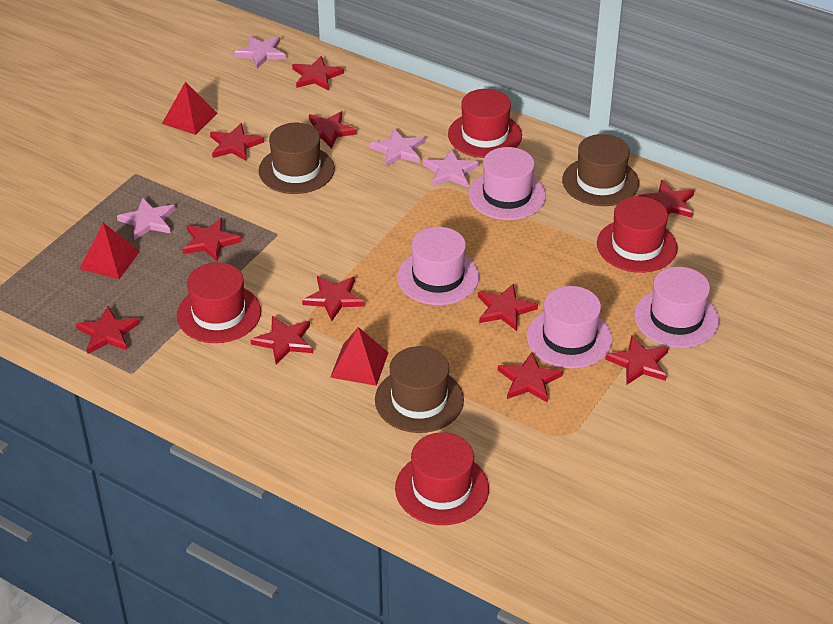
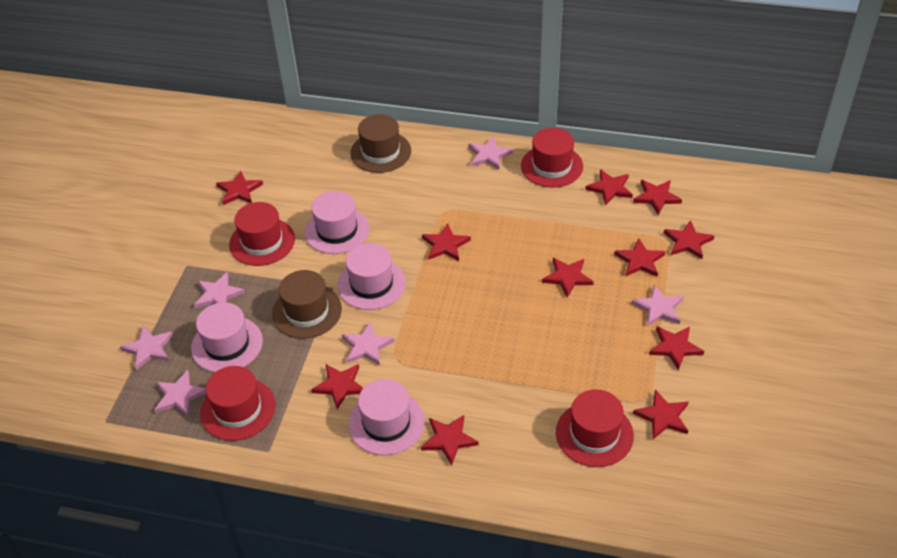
brown hat: [258,123,335,194] [375,346,464,433] [562,134,639,206] = 3 -> [272,270,342,339] [350,114,411,173] = 2
pink star: [117,198,176,240] [234,36,286,69] [370,129,425,167] [423,149,479,188] = 4 -> [120,326,173,370] [154,370,206,417] [194,272,245,308] [342,322,395,366] [468,136,513,170] [631,284,684,326] = 6
red pyramid: [80,223,140,279] [162,82,217,135] [330,327,389,386] = 3 -> none = 0

